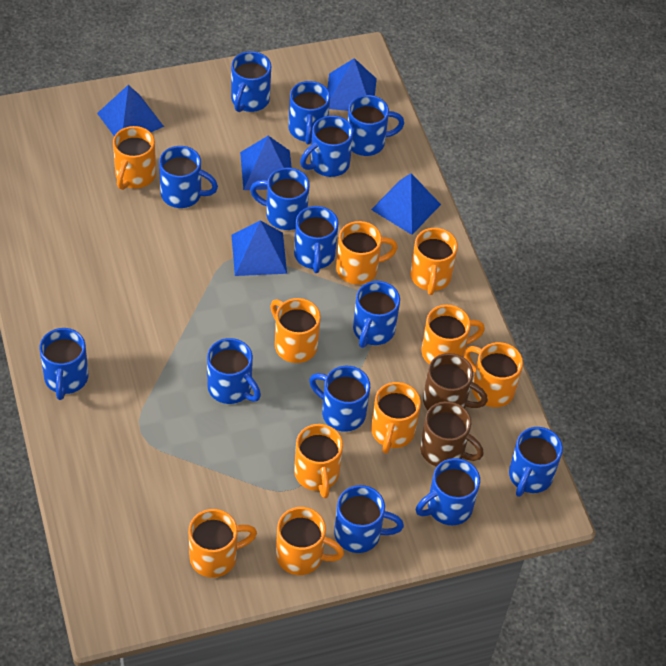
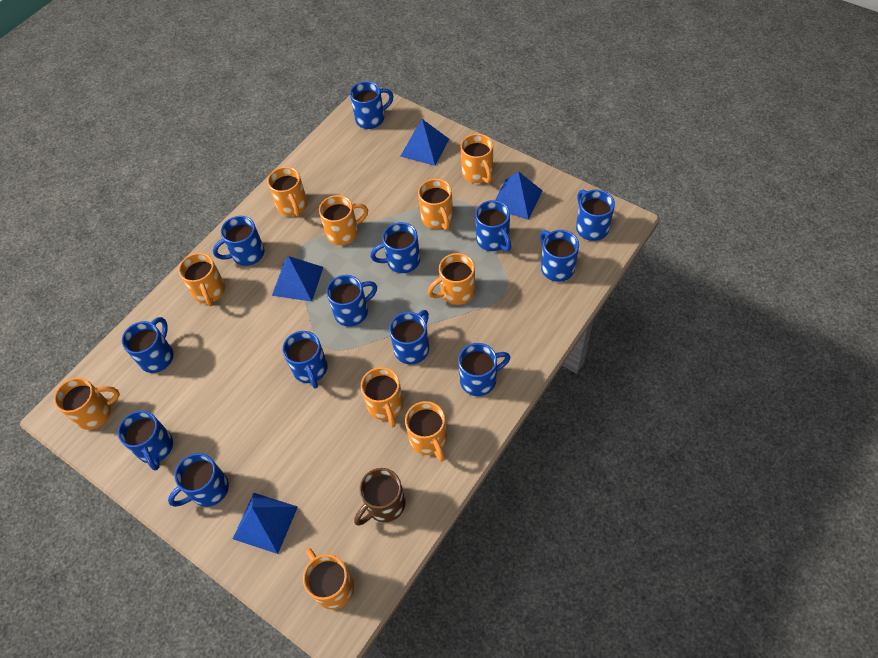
blue mug: [39,328,88,400] [159,146,218,208] [207,338,261,404] [231,51,271,112] [250,168,310,230] [288,81,330,145] [294,206,339,273] [300,115,353,177] [309,366,370,432] [334,485,404,553] [347,95,404,156] [353,281,400,348] [416,458,480,525] [509,427,563,497] = 14 -> [118,410,173,471] [122,317,173,373] [168,453,229,507] [213,216,264,266] [282,331,328,389] [326,275,377,327] [350,81,393,129] [370,222,420,273] [389,310,429,364] [458,343,510,396] [475,200,511,252] [540,230,579,282] [576,190,615,241] = 13
blue pyramid: [97,85,164,136] [232,220,287,276] [240,136,292,190] [327,58,377,111] [371,173,441,235] = 5 -> [233,493,298,554] [272,256,323,302] [401,119,449,166] [495,171,543,220] = 4
brown mug: [420,401,484,467] [423,353,488,410] = 2 -> [354,468,405,526] = 1

